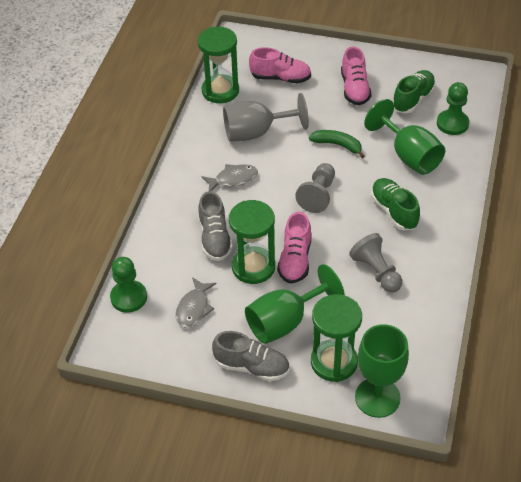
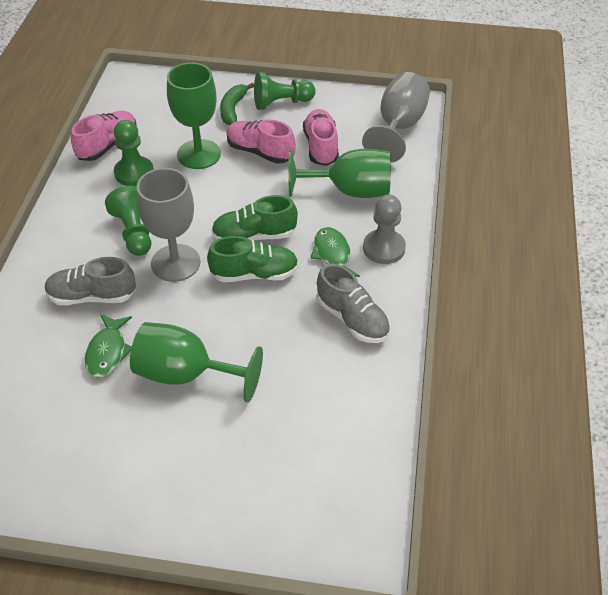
green fish: none = 0 -> [85,314,132,378] [310,227,360,277] = 2
green hourglass: [198,27,239,103] [229,200,275,284] [311,294,362,382] = 3 -> none = 0
green pawn: [110,257,147,313] [437,82,469,135] = 2 -> [105,186,151,256] [114,120,154,186] [254,72,316,110] = 3
grey fish: [176,277,216,328] [201,164,258,191] = 2 -> none = 0
grey goblet: [223,93,309,141] = 1 -> [137,168,200,282] [362,72,430,163] = 2
grey pawn: [295,163,335,213] [349,233,402,293] = 2 -> [363,194,406,264] = 1

